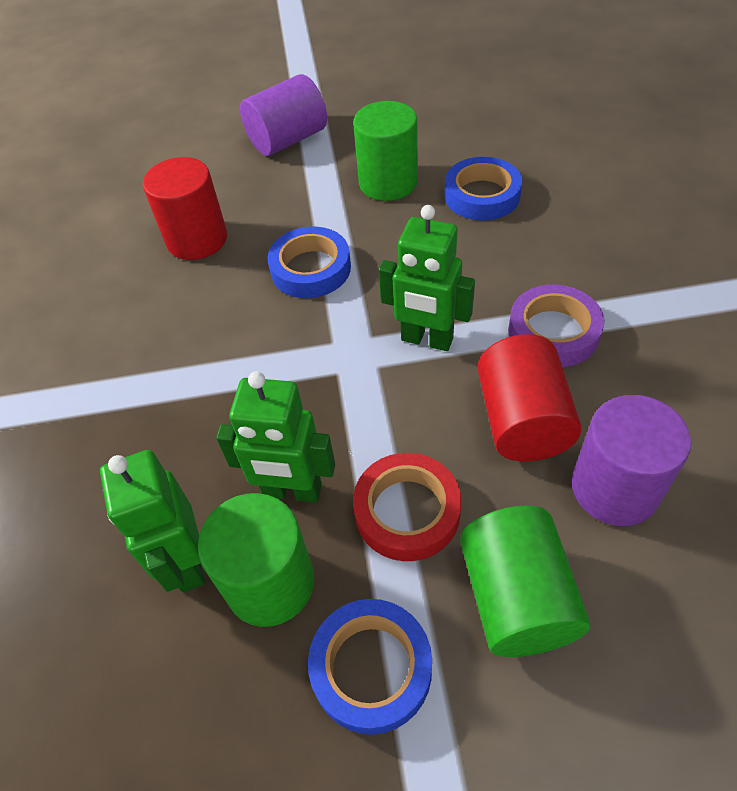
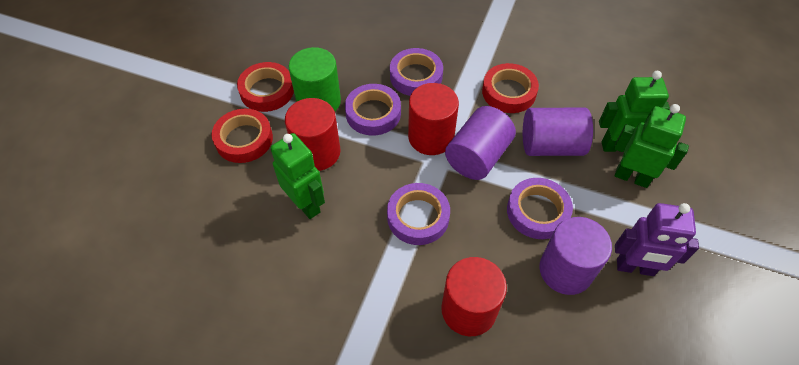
blue tape: [267,227,351,298] [308,599,432,734] [445,157,522,221] = 3 -> none = 0
green cylinder: [198,493,314,627] [353,101,418,201] [460,506,590,657] = 3 -> [289,47,341,111] = 1
purple cylinder: [240,74,327,156] [572,395,691,526] = 2 -> [445,106,516,180] [523,108,593,156] [539,217,612,295] = 3
purple robot: none = 0 -> [615,203,699,276] = 1
purple tape: [508,285,604,367] = 1 -> [345,84,401,136] [387,183,450,245] [390,48,443,96] [507,178,573,239] = 4
red cylinder: [143,157,227,260] [477,334,581,462] = 2 -> [285,98,341,171] [408,83,459,155] [441,257,507,336] = 3
red tape: [353,453,462,561] = 1 -> [212,109,273,163] [237,62,294,112] [482,63,539,113] = 3

